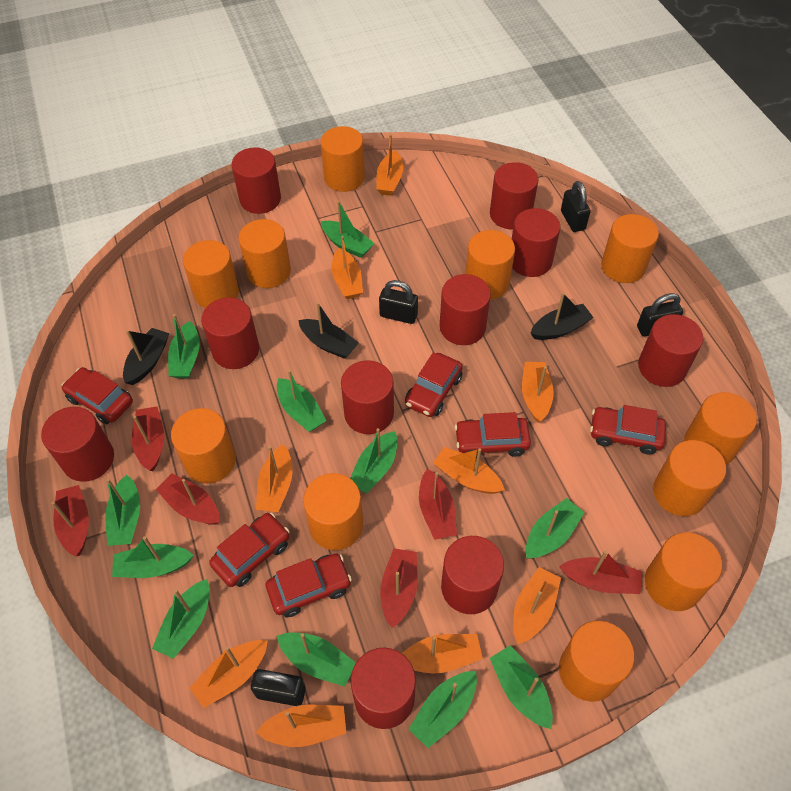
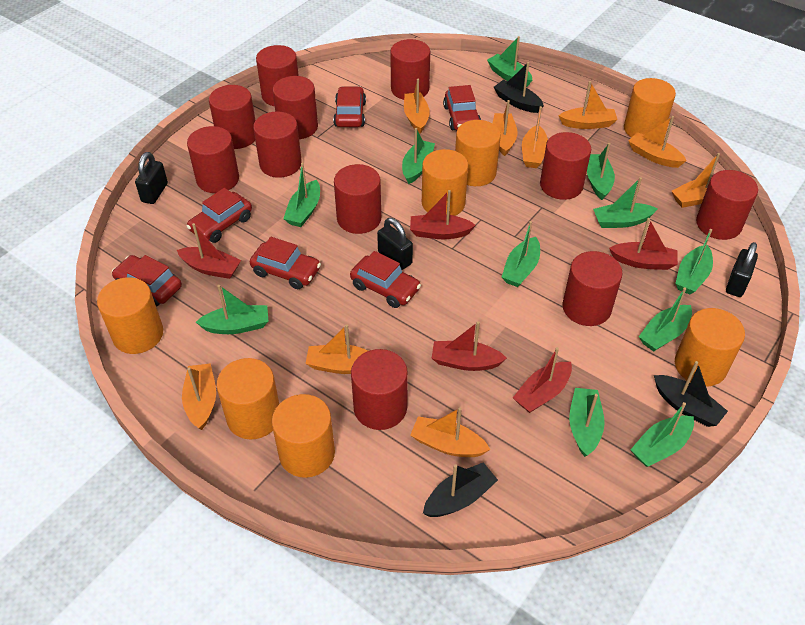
black padlock: [251,669,306,706] [379,280,418,324] [561,181,591,232] [637,293,683,336] = 4 -> [135,152,168,204] [377,218,413,270] [726,242,758,297] = 3
orange cylinder: [171,408,236,483] [183,240,239,308] [238,219,291,288] [303,473,363,550] [321,126,365,192] [465,230,515,299] [559,621,634,702] [601,214,659,283] [645,532,722,611] [653,440,726,516] [684,392,757,465] = 11 -> [97,277,163,354] [216,358,279,439] [272,394,335,478] [422,149,468,216] [455,120,501,186] [624,78,676,138] [675,308,745,386] = 7
red boat: [51,485,89,557] [132,407,164,471] [156,473,220,525] [380,548,417,628] [419,469,457,540] [559,551,642,594] = 6 -> [177,223,241,279] [410,190,476,239] [432,321,507,371] [513,347,572,413] [609,218,678,270] = 5
red cylinder: [41,407,114,482] [201,297,259,369] [232,147,281,214] [341,360,394,434] [351,648,416,729] [440,274,491,345] [441,536,504,614] [490,162,538,229] [512,208,560,277] [638,314,703,387] = 10 -> [187,126,239,193] [209,85,255,149] [253,111,302,178] [256,45,299,106] [273,76,318,139] [334,164,381,234] [351,349,408,430] [390,39,430,100] [540,132,591,200] [562,251,623,326] [696,170,758,240] = 11

